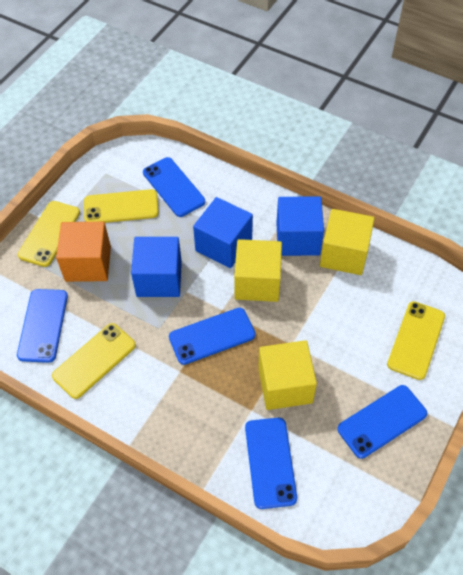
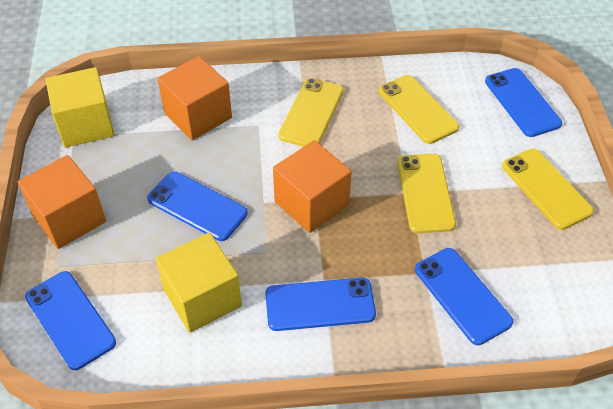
blue cube: [131,237,182,297] [193,197,253,268] [276,196,324,256] = 3 -> none = 0
orange cube: [56,222,111,282] = 1 -> [18,155,106,249] [158,56,232,141] [273,140,352,233] = 3
yellow cube: [234,239,282,302] [258,340,317,410] [320,209,375,275] = 3 -> [46,67,115,148] [156,232,242,333] = 2

